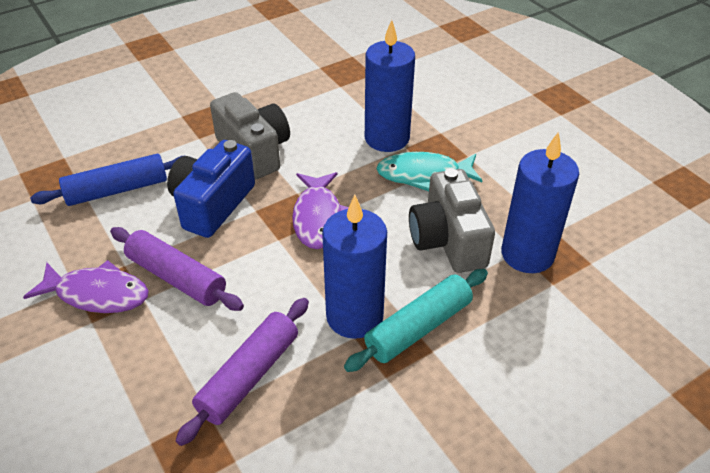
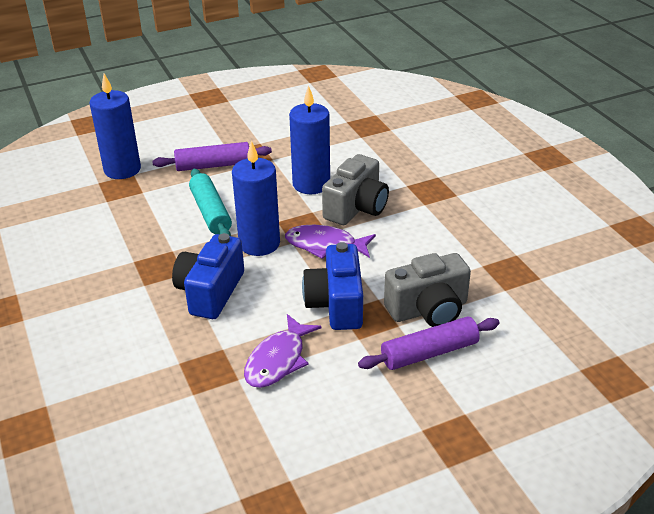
blue camera: [167,140,255,238] = 1 -> [172,233,244,319] [302,242,363,330] = 2
blue rolling pin: [30,154,182,206] = 1 -> none = 0
turquoise fish: [376,152,483,191] = 1 -> none = 0

